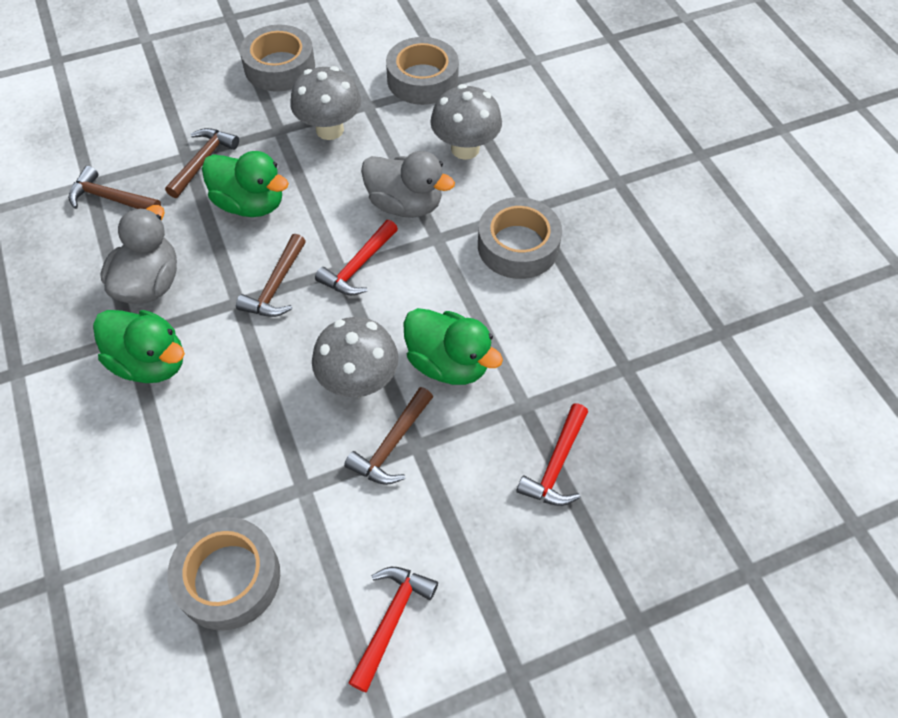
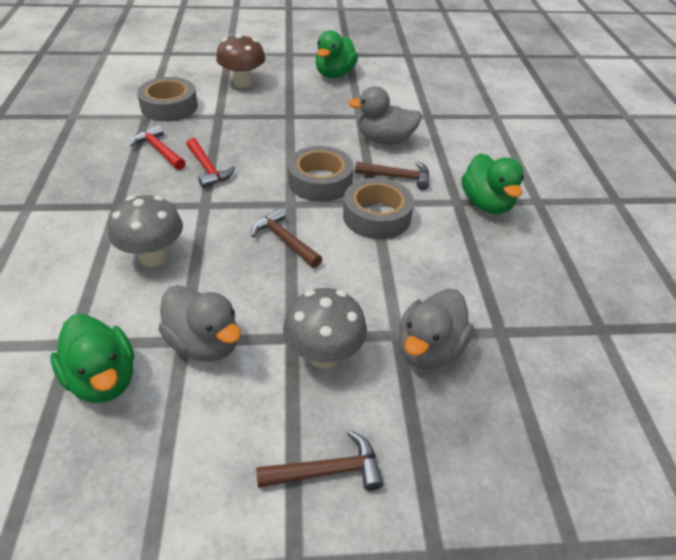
brown hammer: [68,166,161,209] [165,128,239,198] [236,234,306,317] [344,387,433,485] = 4 -> [251,208,322,268] [256,430,383,491] [355,161,430,190] = 3
brown mushroom: none = 0 -> [216,34,266,88] = 1
grey duck: [100,205,177,304] [361,151,455,218] = 2 -> [158,285,241,362] [348,86,422,145] [399,289,474,369] = 3
grey mushroom: [290,66,361,140] [312,317,399,397] [430,84,502,160] = 3 -> [108,195,183,267] [283,288,367,369] = 2
grey tape: [167,517,280,631] [240,25,315,92] [386,37,459,105] [478,197,562,279] = 4 -> [137,77,198,122] [288,146,353,202] [343,178,414,239] = 3
red hammer: [315,220,398,295] [348,567,438,693] [516,403,588,506] = 3 -> [130,125,186,170] [186,138,236,188] = 2

